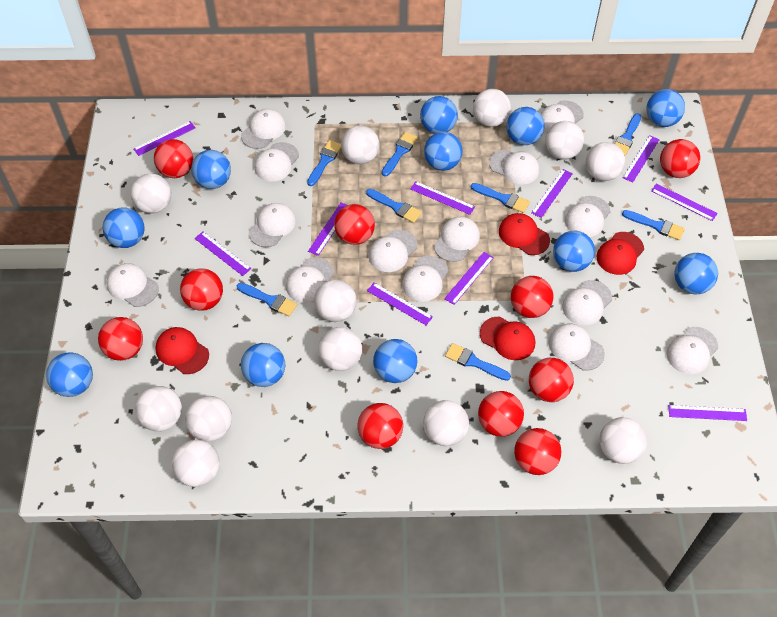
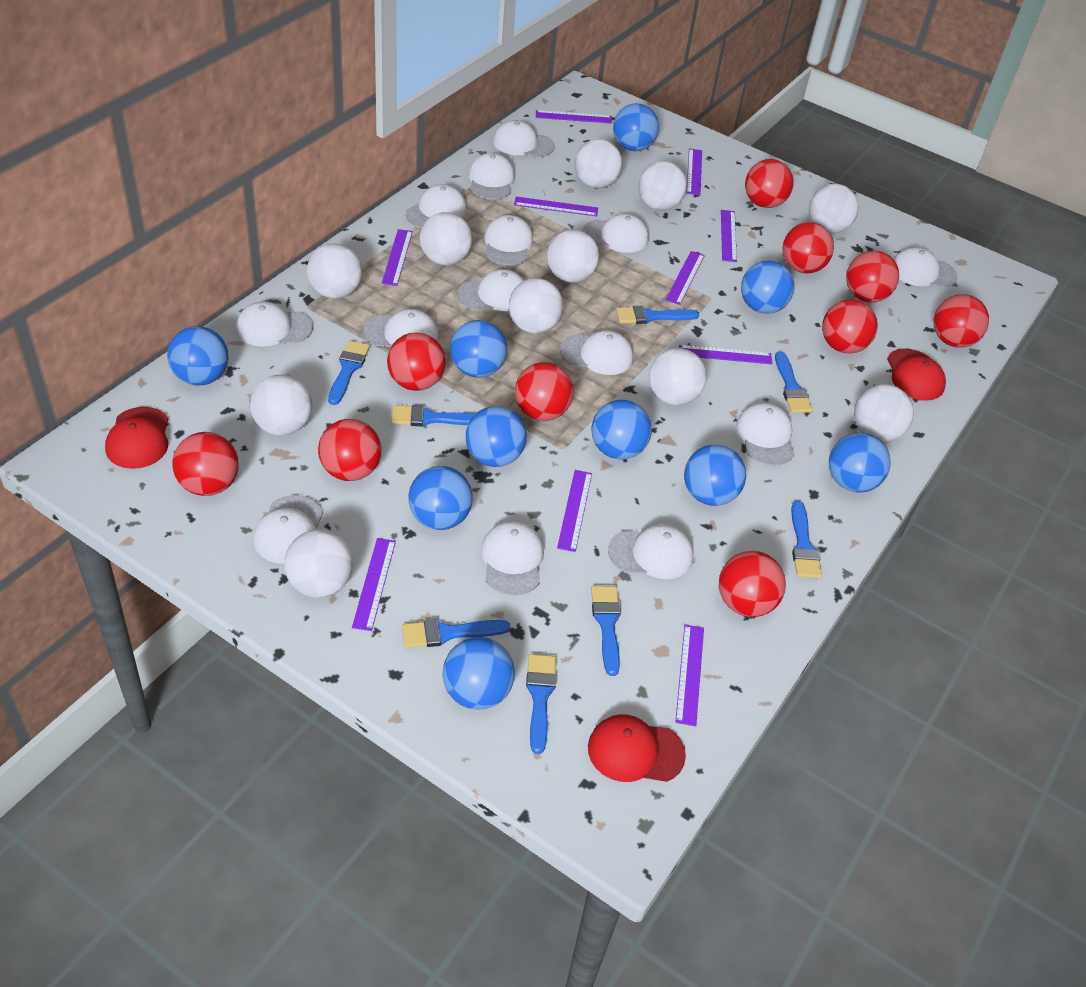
blue ball: [46,352,93,397] [103,208,144,248] [191,150,231,189] [241,343,285,387] [373,339,418,383] [420,96,458,134] [424,132,463,171] [506,107,545,145] [553,231,595,272] [646,89,685,127] [675,253,718,294] = 11 -> [167,326,228,386] [408,466,473,530] [443,637,515,710] [450,320,507,378] [466,406,527,467] [591,400,652,460] [613,103,659,151] [684,445,746,506] [741,261,794,314] [829,432,891,493] = 10
red cap: [155,327,209,374] [480,317,535,360] [499,213,550,255] [596,232,644,275] = 4 -> [105,407,168,469] [588,714,686,782] [887,348,946,401] = 3
white ball: [131,173,171,213] [135,386,182,431] [172,439,220,487] [185,396,232,442] [314,280,357,322] [318,327,362,371] [341,126,380,164] [423,400,469,446] [473,89,511,127] [545,121,584,160] [586,142,625,181] [600,417,647,464] = 12 -> [250,375,312,435] [284,530,353,598] [307,243,362,299] [420,212,472,265] [509,278,563,334] [547,230,599,283] [575,139,622,188] [638,161,687,211] [649,348,707,405] [809,184,859,233] [854,384,914,442] = 11

